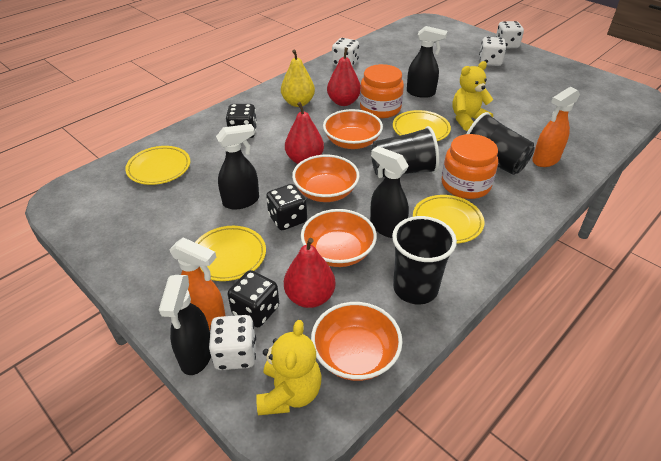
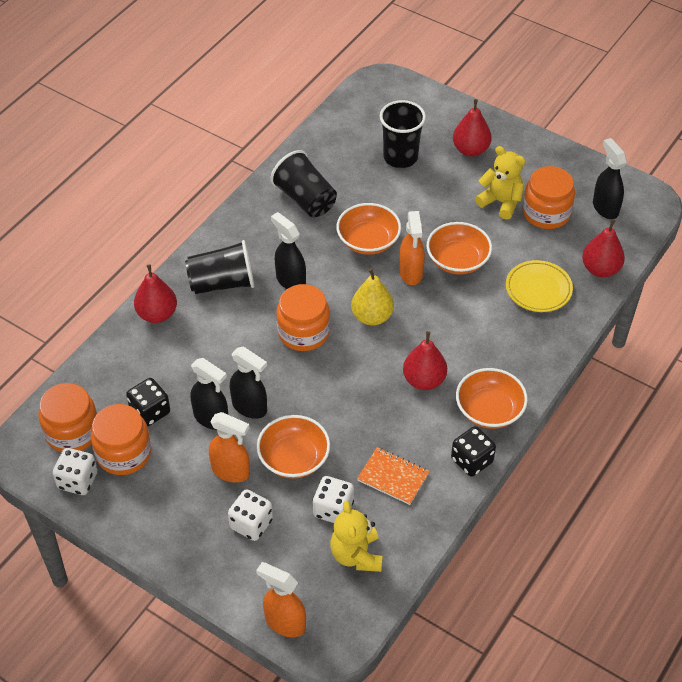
black dice: [226,104,257,138] [228,270,279,327] [266,184,307,230] = 3 -> [126,378,170,427] [451,426,496,477] = 2
orange jar: [360,64,404,118] [442,134,498,199] = 2 -> [38,383,97,452] [91,404,151,475] [276,284,330,351] [523,166,575,229] = 4
orange notebook: none = 0 -> [357,447,430,505] = 1
orange spray bottle: [169,237,226,330] [532,87,580,167] = 2 -> [209,412,250,483] [256,562,306,637] [399,211,425,285] = 3
red pear: [284,238,335,308] [285,102,324,164] [327,47,361,106] = 3 -> [134,264,177,323] [403,331,447,390] [453,99,492,156] [582,219,625,277] = 4
white dice: [209,315,256,370] [332,38,359,66] [479,37,506,66] [496,21,524,48] = 4 -> [53,448,98,495] [228,489,273,541] [313,476,354,523] = 3
yellow plate: [125,146,190,185] [195,226,266,281] [393,110,451,141] [413,195,484,243] = 4 -> [506,260,573,312] = 1

